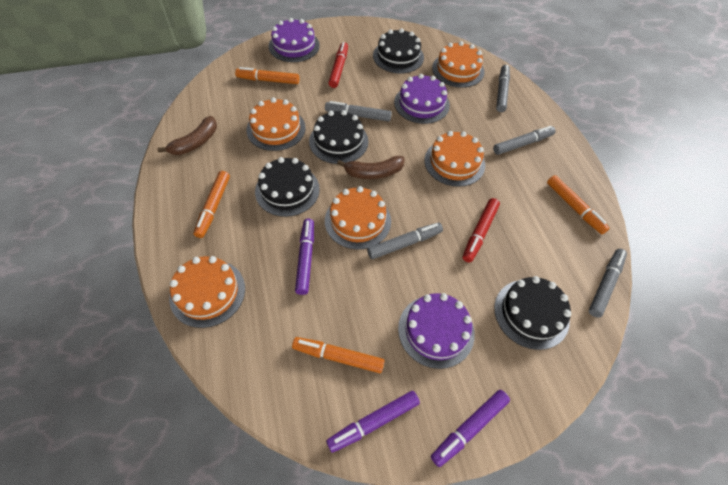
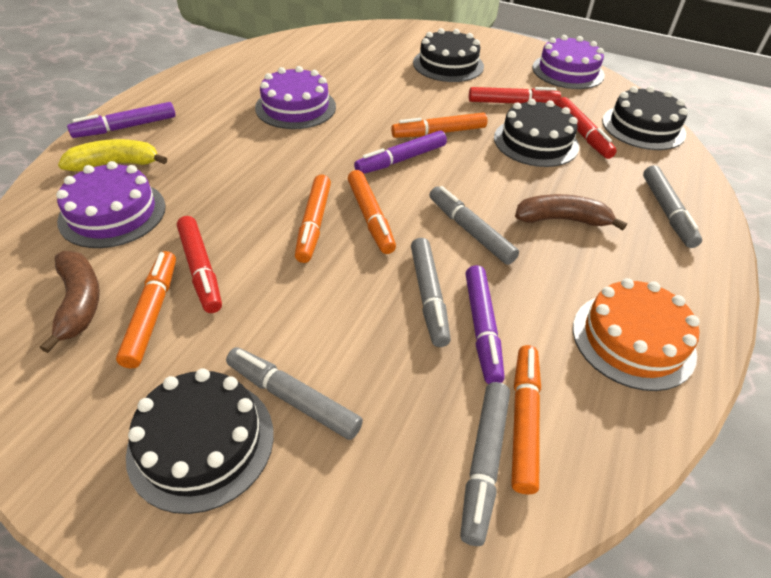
orange cake: [169,256,245,328] [247,98,306,151] [325,186,391,249] [425,131,485,187] [432,41,484,88] = 5 -> [573,278,700,391] = 1
orange marker: [194,171,230,238] [235,67,299,84] [292,337,385,373] [547,175,610,234] = 4 -> [116,251,176,369] [295,175,331,263] [348,170,396,254] [391,112,487,138] [511,345,541,495] = 5
red marker: [328,42,348,88] [463,198,500,263] = 2 -> [177,216,222,313] [469,87,561,104] [556,97,617,159] = 3
yellow banana: none = 0 -> [58,139,167,171] = 1

